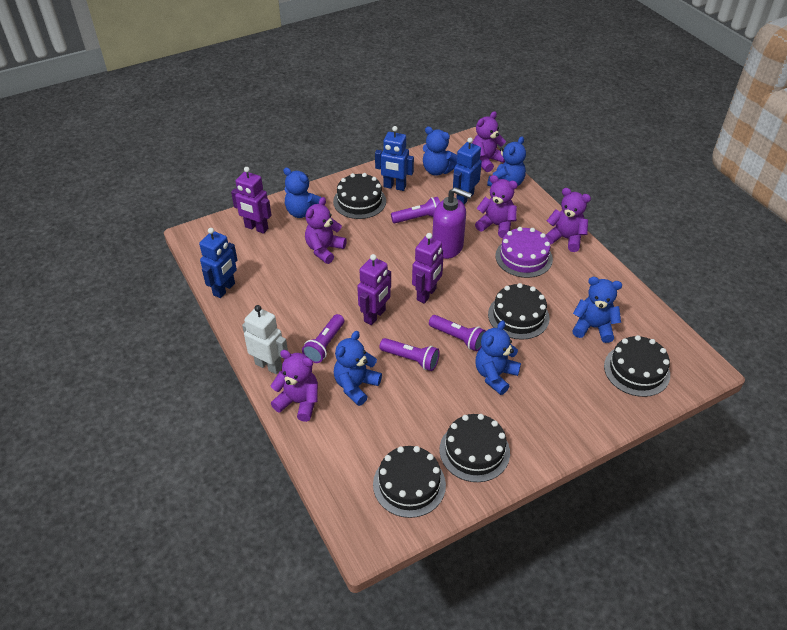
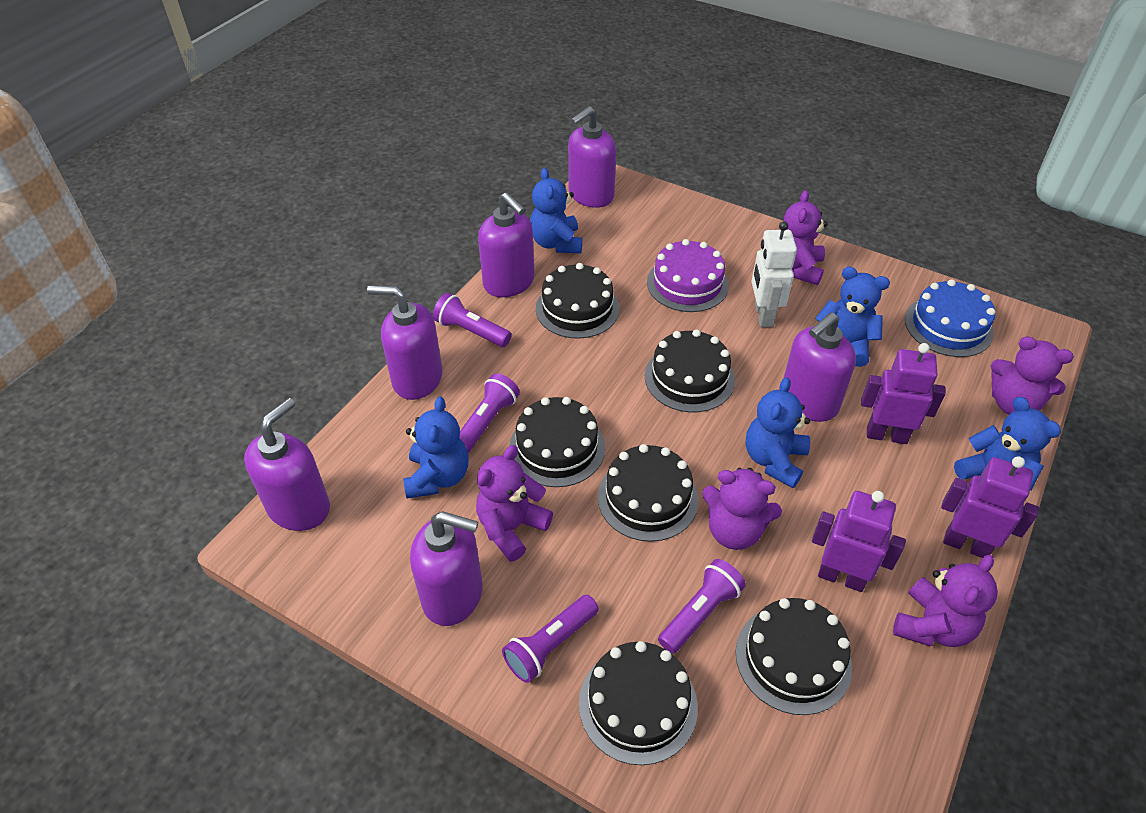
black cake: [333,173,386,219] [373,446,446,518] [440,414,510,482] [488,283,549,340] [604,335,670,397] = 5 -> [509,397,605,487] [536,263,619,339] [579,641,698,765] [598,444,698,542] [645,330,735,412] [736,598,852,715] = 6
blue cake: none = 0 -> [905,280,995,357] = 1
blue robot: [199,228,237,298] [375,126,414,191] [453,137,482,204] = 3 -> none = 0
blue teddy bear: [283,167,325,218] [334,331,382,406] [423,126,457,176] [475,320,521,395] [487,136,526,186] [572,277,622,343] = 6 -> [403,396,468,499] [530,168,582,253] [746,377,810,488] [815,267,890,367] [954,397,1061,490] = 5
purple soap dispenser: [432,187,472,259] = 1 -> [244,398,330,531] [367,285,443,400] [410,511,483,626] [478,192,535,297] [568,106,616,208] [783,312,856,422] = 6

